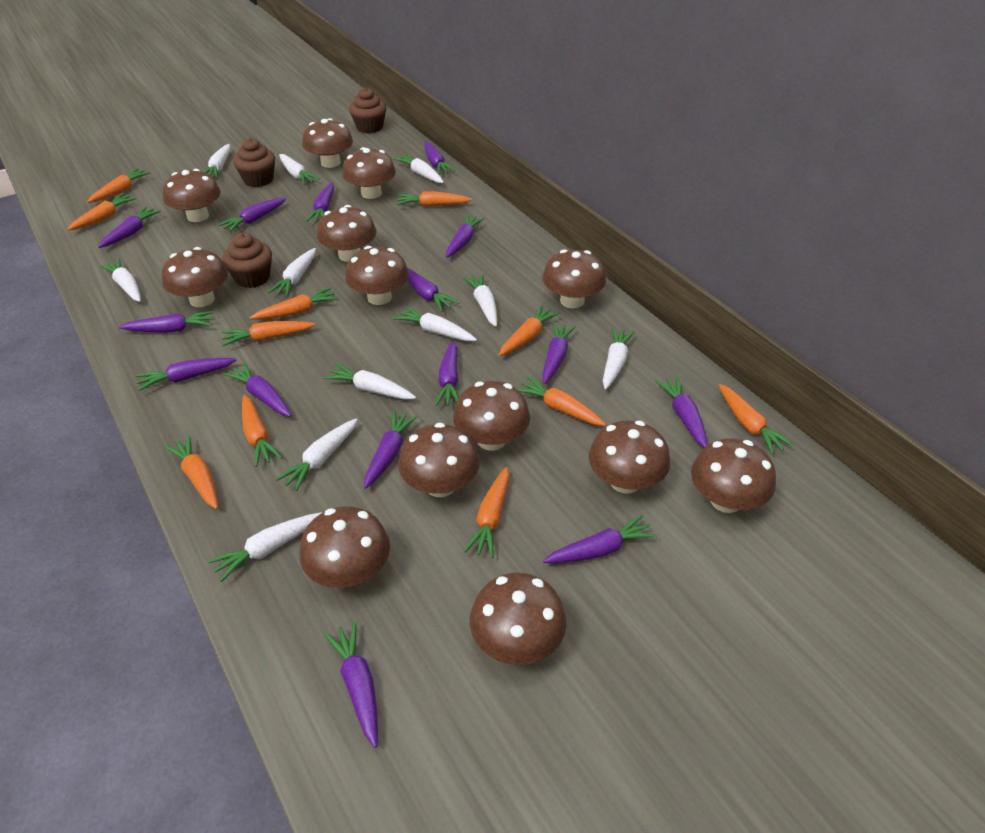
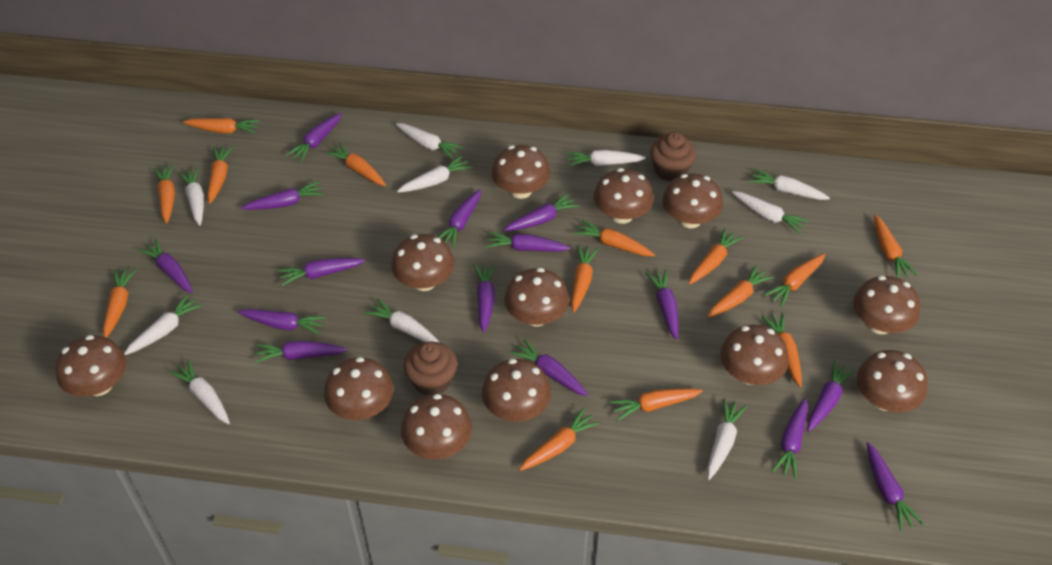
brown cupcake: [222,232,272,288] [233,138,275,187] [349,88,386,133] = 3 -> [404,342,457,396] [650,132,696,181] = 2
brown mushroom: [162,247,228,307] [163,169,221,222] [299,506,390,588] [302,118,353,168] [317,205,377,262] [342,147,396,199] [345,246,409,305] [398,423,480,497] [453,381,530,451] [470,573,567,665] [542,249,606,308] [589,420,670,493] [691,438,776,513] = 13 -> [55,335,127,397] [324,357,393,420] [391,234,455,291] [401,394,472,459] [482,359,551,422] [492,145,550,199] [504,268,569,327] [594,168,654,224] [662,174,723,228] [720,325,789,385] [853,276,920,334] [857,350,928,412] = 12
orange carrot: [67,193,136,230] [87,168,151,203] [164,435,218,509] [221,321,315,346] [242,395,282,467] [249,287,338,320] [397,191,472,207] [464,467,509,558] [499,305,560,356] [517,376,606,426] [719,384,794,454] = 11 -> [103,269,136,338] [153,164,175,224] [183,118,260,134] [207,146,233,204] [325,142,386,186] [519,408,600,471] [571,245,599,312] [574,220,655,256] [609,388,703,421] [689,228,743,285] [707,265,774,317] [761,312,802,387] [764,254,825,307] [874,215,918,278] = 14
white carrot: [99,258,141,302] [204,144,230,178] [208,512,323,582] [268,248,316,297] [276,418,358,491] [279,154,320,185] [324,363,416,400] [393,306,477,341] [394,153,444,183] [462,273,497,327] [603,327,635,389] = 11 -> [124,294,203,355] [168,359,230,424] [178,167,204,226] [364,298,440,343] [396,123,464,159] [397,156,472,192] [566,150,646,167] [707,399,747,480] [732,191,809,234] [749,169,830,200] = 10

